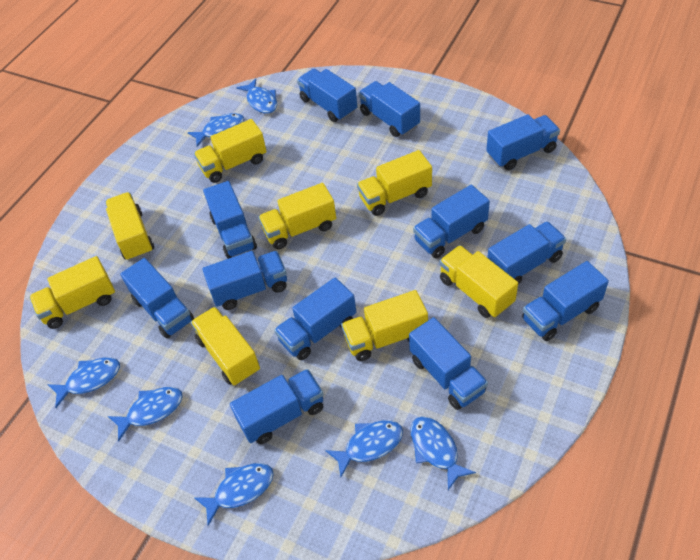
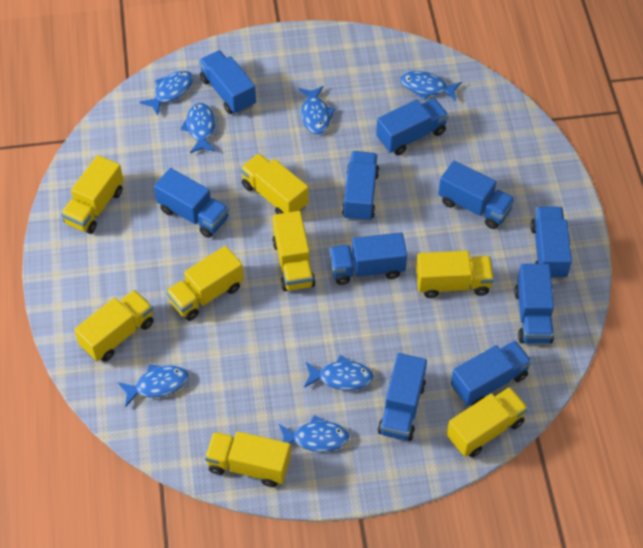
blue truck: [120,258,194,339] [202,251,287,310] [203,181,257,259] [230,369,324,444] [274,278,356,360] [297,69,357,122] [359,81,420,137] [409,317,488,410] [413,185,490,258] [486,114,560,170] [487,221,566,285] [522,261,609,341] = 12 -> [154,168,229,238] [199,50,256,115] [329,232,407,285] [342,151,379,222] [376,98,449,155] [378,353,427,441] [438,161,515,229] [451,340,532,406] [514,264,554,344] [530,207,572,279] = 10

